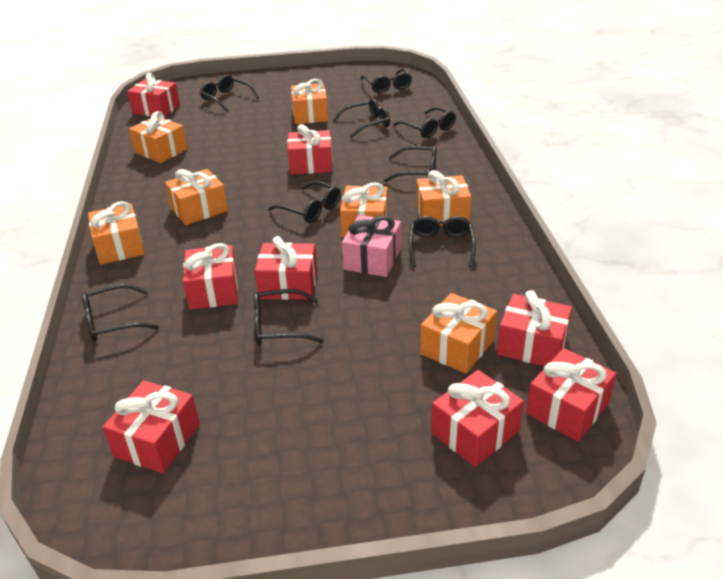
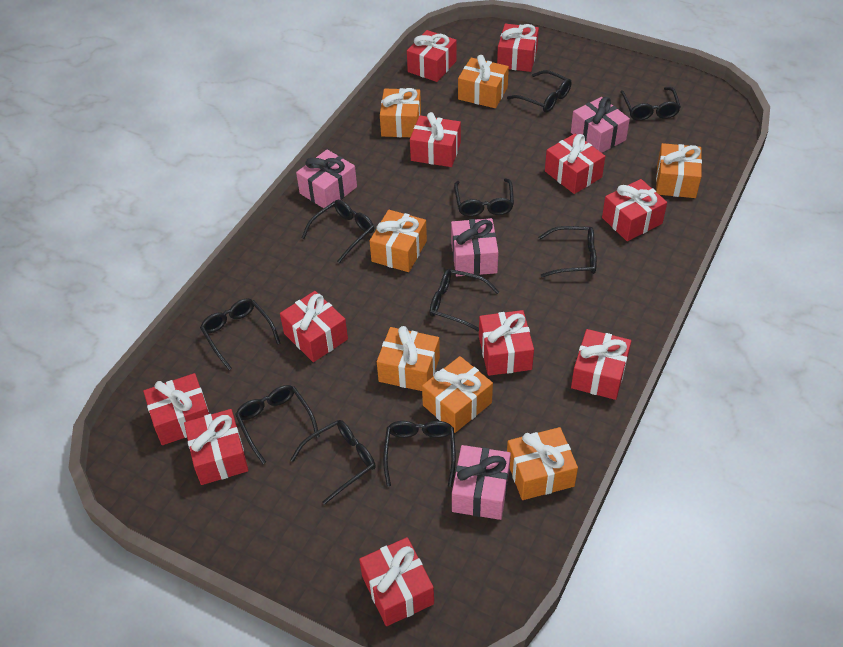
black glasses: [81,284,159,341] [200,75,259,112] [254,289,324,345] [268,181,341,223] [333,98,390,138] [360,69,412,93] [383,145,437,182] [393,107,456,138] [409,216,476,268] = 9 -> [200,298,280,370] [235,385,320,464] [290,420,376,505] [302,200,374,263] [383,421,456,487] [429,269,499,332] [454,178,514,217] [507,70,571,113] [538,226,597,277] [621,87,681,121] = 10
pink gift: [342,215,401,277] = 1 -> [296,149,357,209] [451,218,499,276] [452,445,511,520] [571,97,630,153] = 4
red gift: [103,380,200,473] [127,73,180,117] [183,243,238,310] [255,236,317,300] [287,124,333,175] [431,370,524,467] [497,290,572,366] [526,348,617,441] = 8 -> [143,373,209,445] [184,409,249,485] [280,291,348,362] [359,537,434,626] [407,30,457,82] [410,112,461,167] [479,310,534,376] [497,24,539,72] [545,134,605,194] [571,329,631,400] [602,179,667,241] = 11

